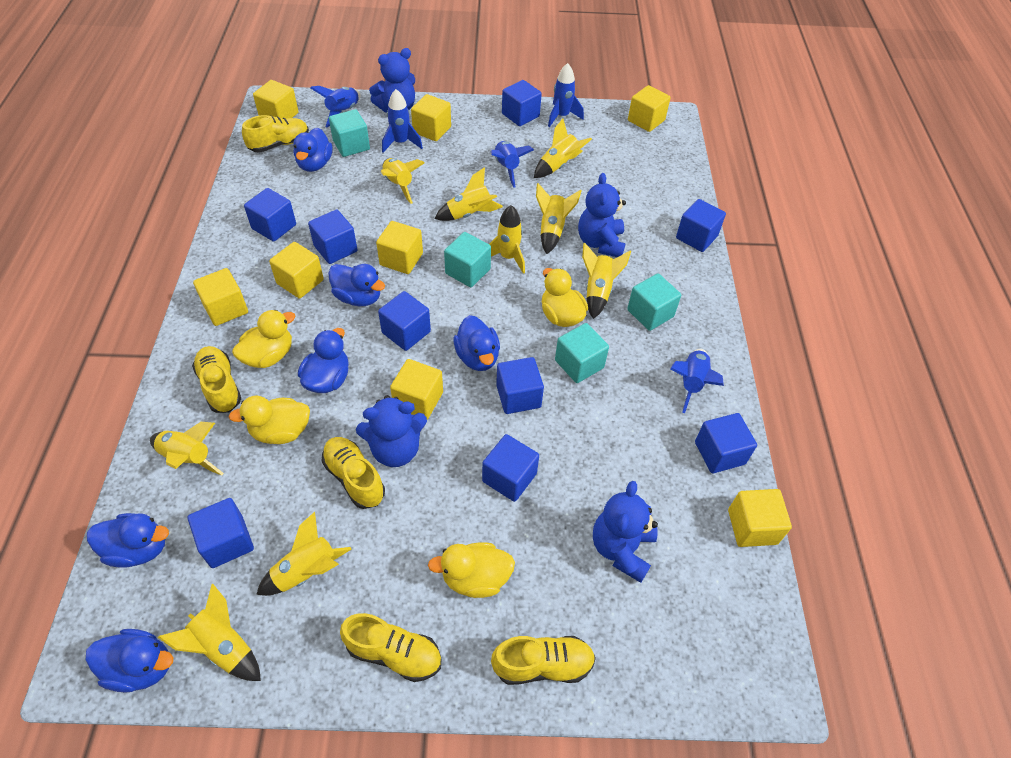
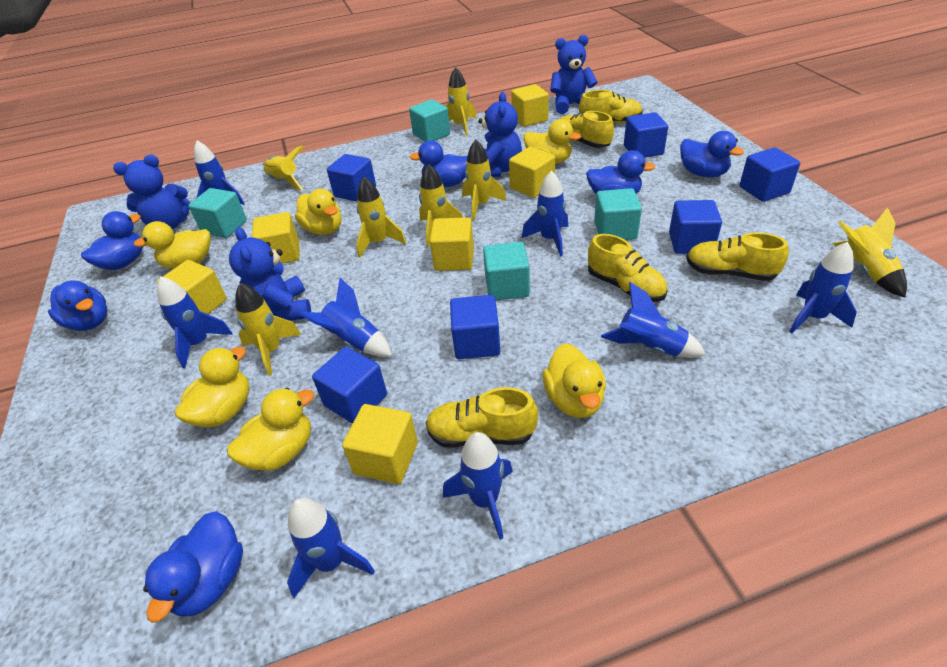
blue cube: [188,498,254,568] [244,188,296,242] [308,210,358,264] [378,291,431,351] [482,434,539,502] [496,357,544,414] [502,80,542,126] [676,199,726,252] [695,413,757,473] = 9 -> [312,347,387,424] [327,154,376,202] [450,295,500,359] [624,112,668,158] [669,200,722,254] [739,147,800,202] = 6
blue rocket: [310,86,361,127] [382,89,423,152] [491,141,534,188] [548,63,584,127] [670,349,724,413] = 5 -> [157,276,233,368] [194,141,245,205] [287,498,375,598] [299,278,392,357] [443,432,513,540] [522,170,568,256] [601,282,706,358] [789,242,857,333] = 8
yellow cube: [193,268,248,326] [253,80,298,119] [269,242,324,299] [376,221,423,274] [390,359,443,420] [411,94,451,141] [628,85,670,132] [728,489,792,547] = 8 -> [157,260,227,314] [252,212,300,264] [342,404,418,484] [430,217,474,271] [509,147,555,198] [511,84,549,127] = 6
yellow duck: [229,396,310,444] [232,310,296,368] [428,542,515,598] [542,268,588,327] = 4 -> [134,221,211,269] [175,347,249,427] [227,388,314,471] [295,189,341,235] [524,119,581,164] [543,343,606,418] = 6
yellow rocket: [150,422,224,475] [158,584,261,681] [256,512,352,596] [381,158,425,204] [435,167,503,221] [489,205,525,274] [534,119,592,178] [536,183,582,254] [582,242,631,319] = 9 -> [235,283,301,376] [263,145,304,191] [356,177,406,258] [419,164,463,247] [446,67,477,136] [462,140,507,220] [833,207,907,297] = 7

